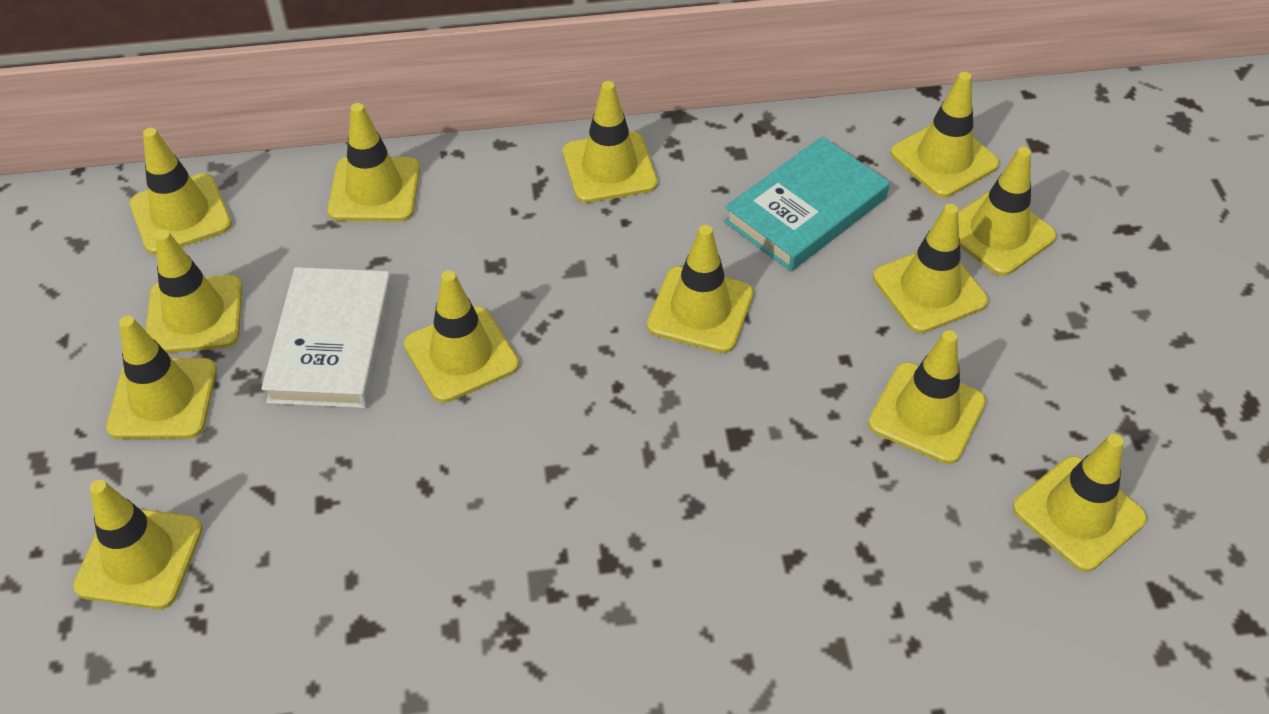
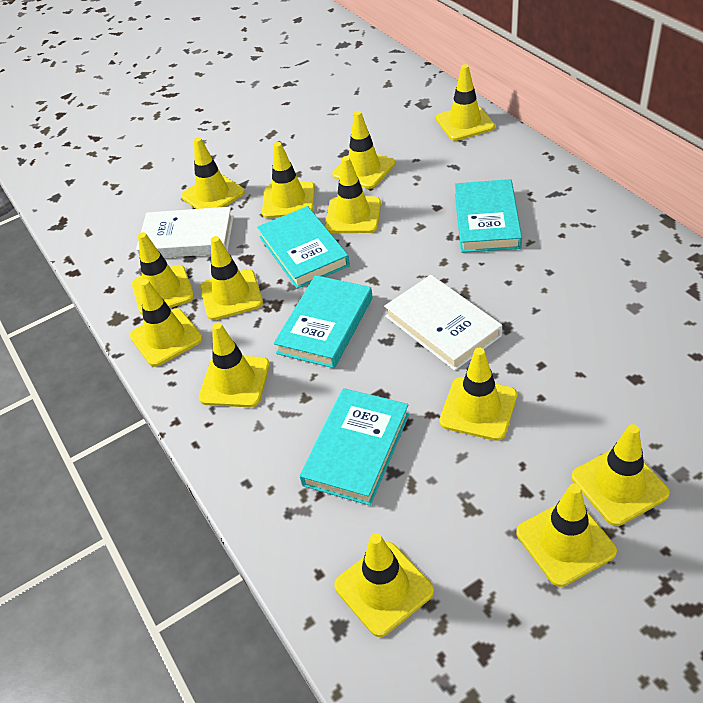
turquoise book: [724,137,890,271] = 1 -> [257,206,350,289] [274,275,373,368] [300,388,409,506] [455,179,522,253] = 4
white book: [261,267,393,408] = 1 -> [136,207,234,258] [384,275,502,371] = 2

